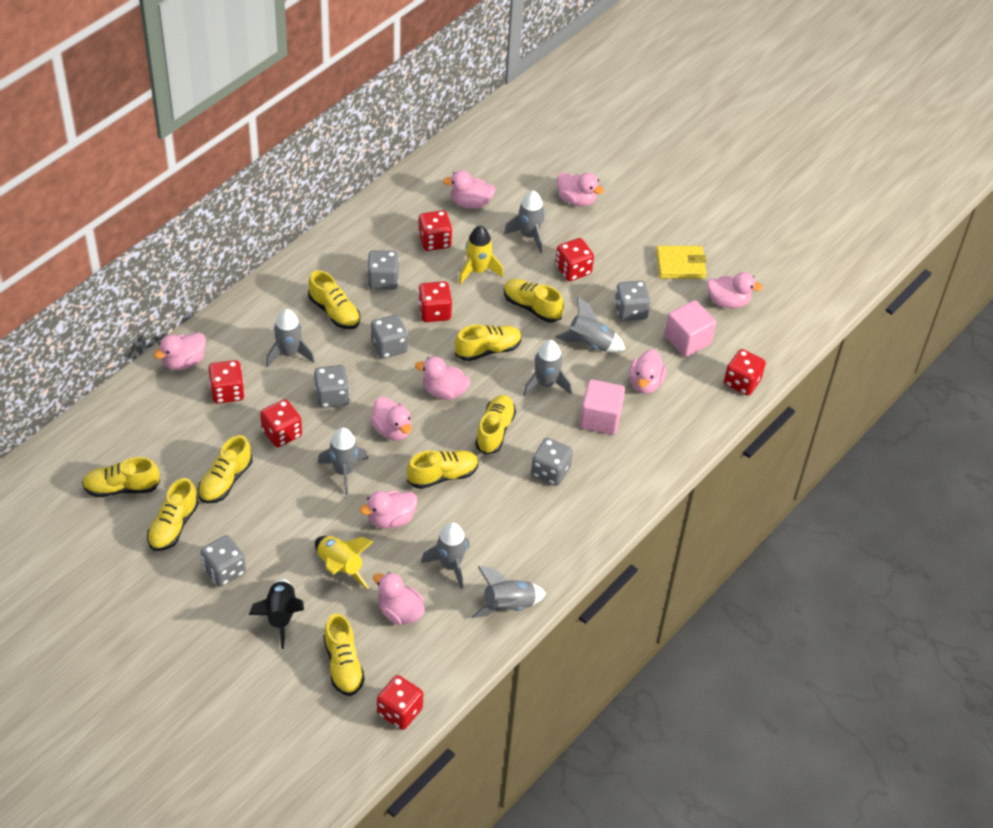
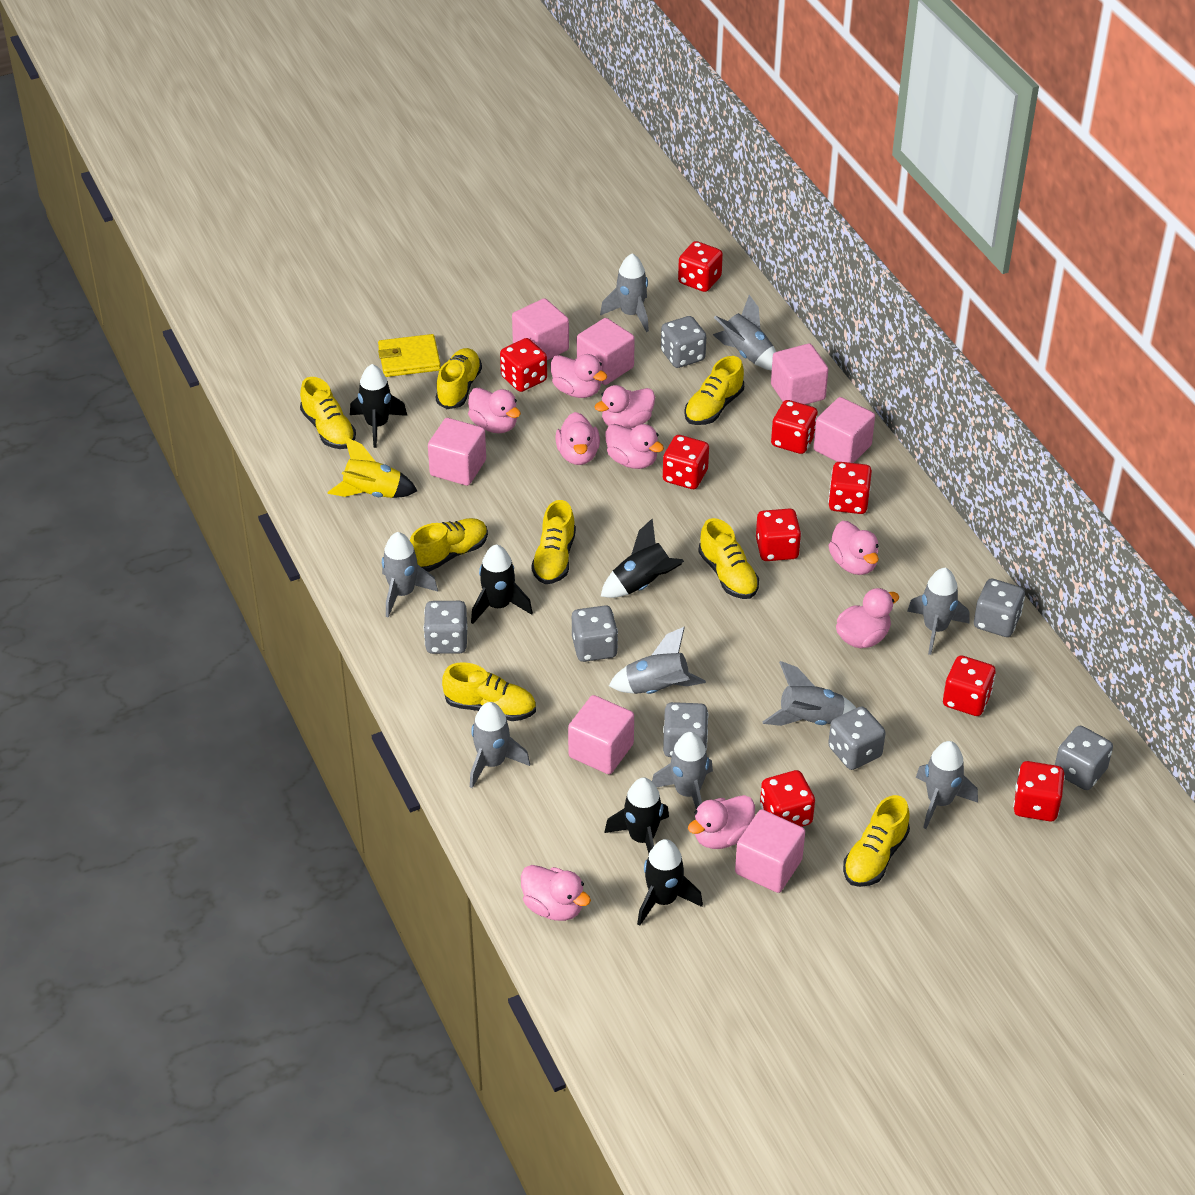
black rocket: [249,579,304,649] = 1 -> [350,364,407,448] [471,544,533,624] [601,518,684,598] [604,777,669,853] [637,839,703,926] = 5
grey dice: [200,535,246,587] [314,365,350,408] [367,250,399,290] [371,314,408,359] [531,438,573,486] [615,281,651,321] = 6 -> [424,601,467,654] [572,605,618,662] [661,316,706,368] [663,702,708,757] [828,706,885,770] [974,579,1025,637] [1055,726,1113,790] = 7
grey rocket: [266,309,315,367] [318,428,368,495] [421,522,470,589] [472,566,546,618] [504,190,545,253] [523,340,572,396] [555,296,626,352] = 7 -> [382,532,438,618] [470,702,530,788] [600,253,649,332] [609,627,706,694] [652,732,713,810] [713,295,776,371] [763,661,856,726] [907,568,970,655] [916,741,978,829] = 9
pink cube: [580,379,625,435] [664,300,716,357] = 2 -> [428,418,486,486] [512,298,569,360] [568,695,634,774] [577,318,635,385] [735,809,805,893] [771,343,828,405] [814,397,875,463] = 7
red dice: [208,360,245,403] [260,399,302,447] [377,675,423,730] [418,210,452,251] [418,281,452,322] [555,238,594,281] [724,349,766,396] = 7 -> [500,338,547,392] [663,435,709,489] [678,241,723,292] [756,509,801,561] [760,770,815,827] [771,400,818,454] [828,462,872,514] [943,655,996,716] [1013,761,1065,821] = 9
yellow rocket: [315,536,374,590] [459,226,504,285] = 2 -> [328,437,417,498] = 1
yellow shoe: [82,457,160,497] [147,478,199,551] [198,435,252,504] [308,270,360,329] [323,614,365,696] [407,450,479,489] [455,325,522,361] [475,395,516,455] [504,279,564,322] = 9 -> [300,377,356,449] [410,518,488,572] [436,348,482,409] [442,662,536,721] [531,500,576,584] [684,356,744,425] [698,518,759,599] [843,795,910,887] = 8

